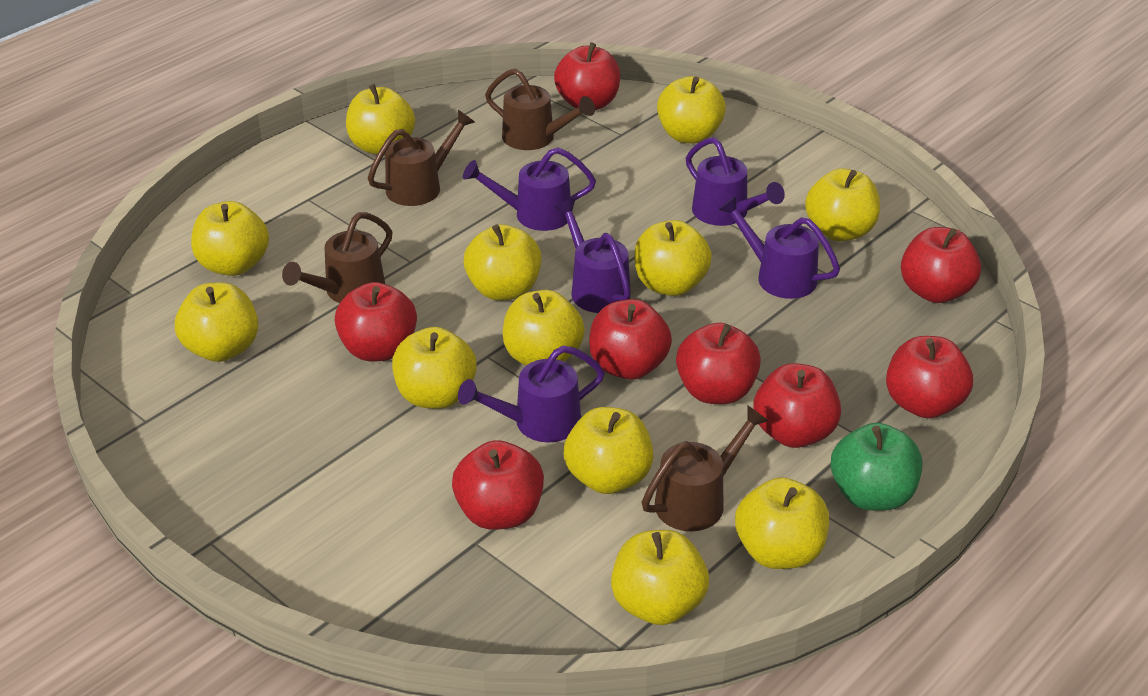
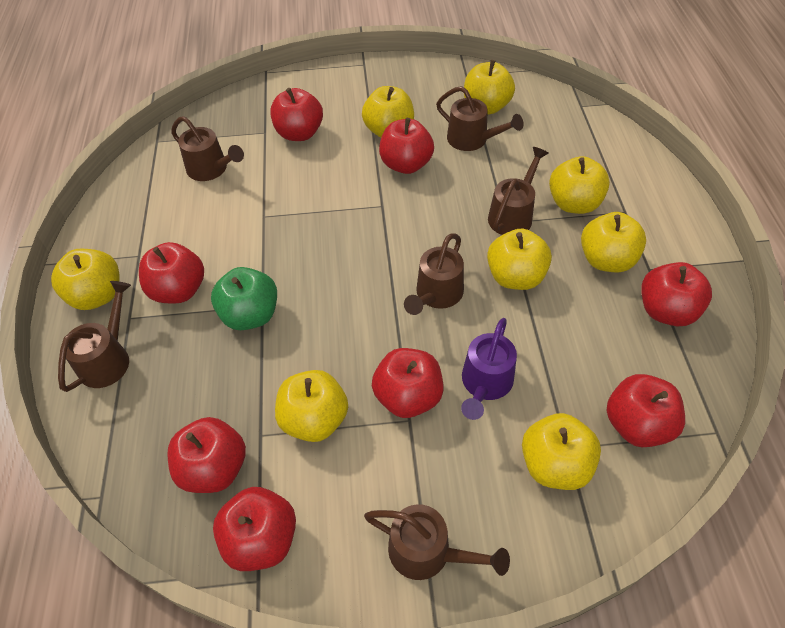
brown watering can: [282,212,392,303] [368,110,475,206] [485,68,595,150] [642,405,769,531] = 4 -> [58,281,131,392] [171,116,244,181] [364,504,510,580] [404,233,464,315] [436,86,523,151] [488,147,549,235] = 6
purple watering can: [458,345,605,443] [463,147,596,231] [554,199,631,313] [686,137,785,226] [718,196,840,299] = 5 -> [461,318,517,420] = 1
yellow apple: [175,282,258,362] [191,201,269,276] [346,84,415,155] [392,327,477,409] [464,224,541,301] [503,290,585,365] [564,407,654,494] [611,530,709,625] [634,220,712,296] [657,76,726,143] [735,477,829,569] [805,168,880,241] = 12 -> [51,249,119,310] [275,370,348,442] [362,86,414,138] [464,60,515,114] [487,229,552,290] [522,413,601,490] [549,156,610,214] [581,212,646,272] = 8

